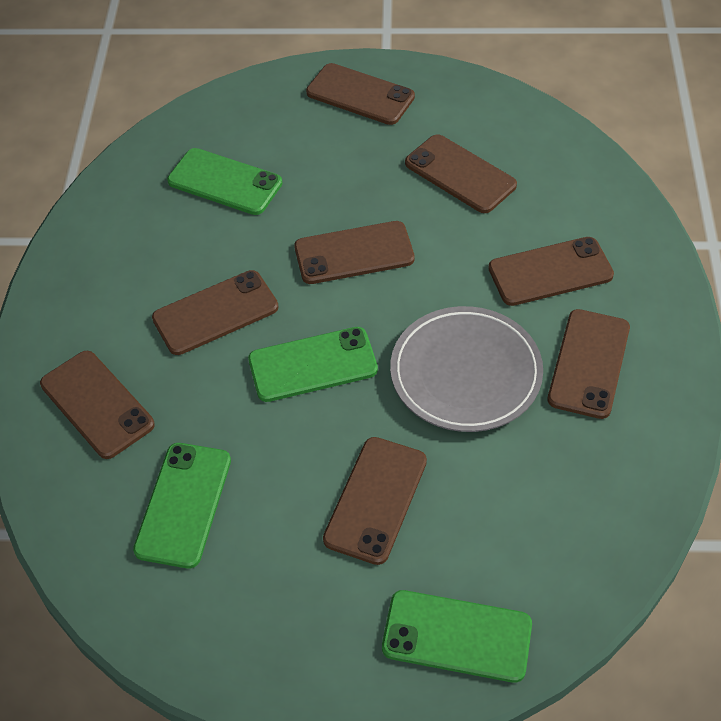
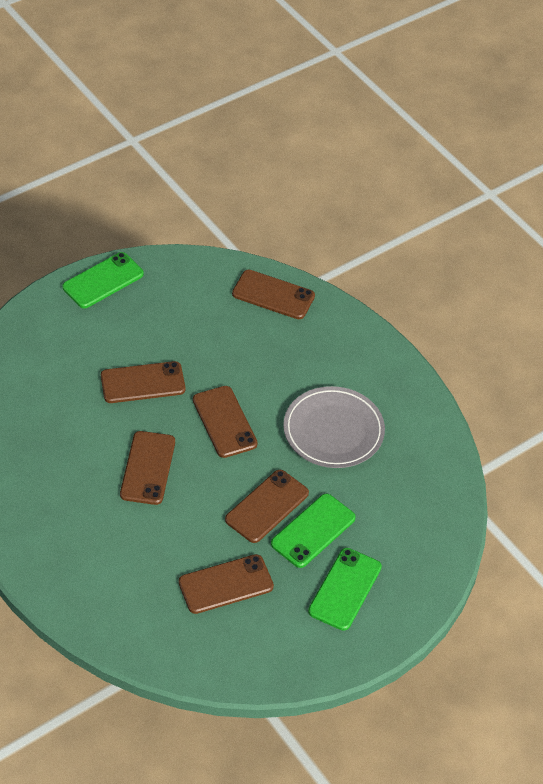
brown phone: [40,351,155,459] [152,270,279,355] [294,221,415,284] [306,63,415,125] [323,437,427,565] [405,134,517,213] [488,237,614,306] [547,309,630,419] = 8 -> [101,361,186,403] [120,431,175,505] [179,554,274,614] [193,386,258,458] [225,470,309,543] [232,270,315,319] = 6
green phone: [133,443,231,568] [167,148,283,215] [248,327,378,402] [382,590,532,683] = 4 -> [62,252,144,308] [271,494,356,568] [308,548,382,631] = 3

